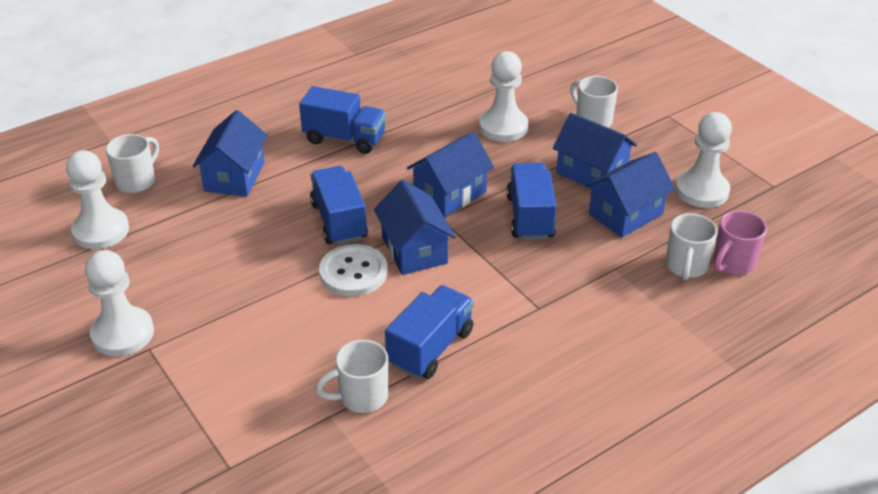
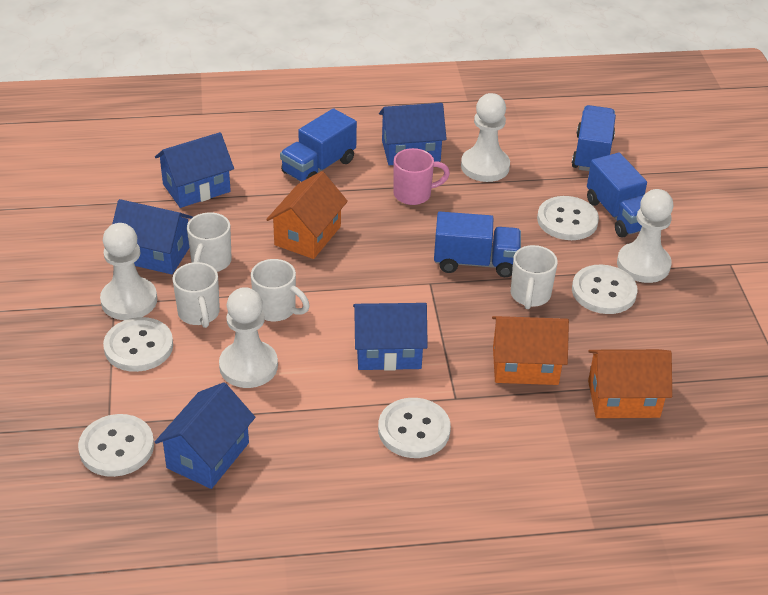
orange house: none = 0 -> [266,171,348,259] [492,316,569,385] [588,349,672,418] = 3
white button: [319,244,388,297] = 1 -> [78,414,154,477] [103,317,173,372] [378,398,451,458] [537,196,599,240] [572,265,637,314] = 5

